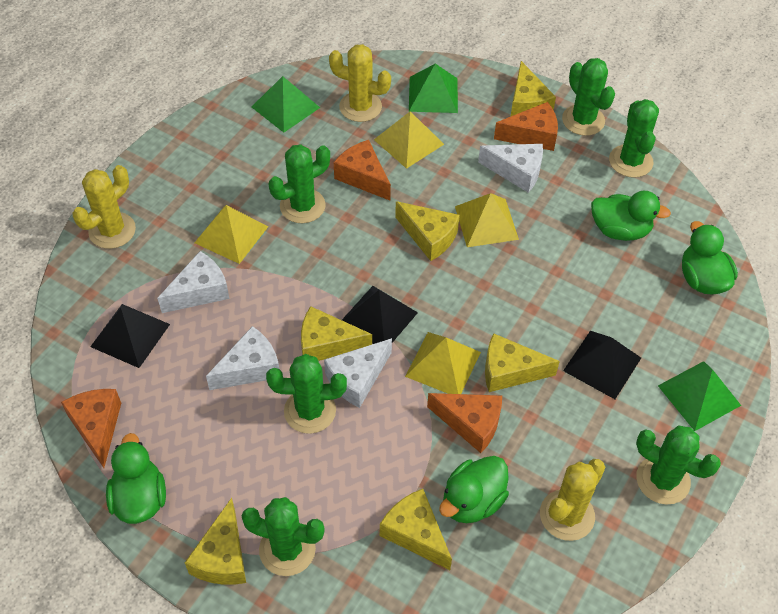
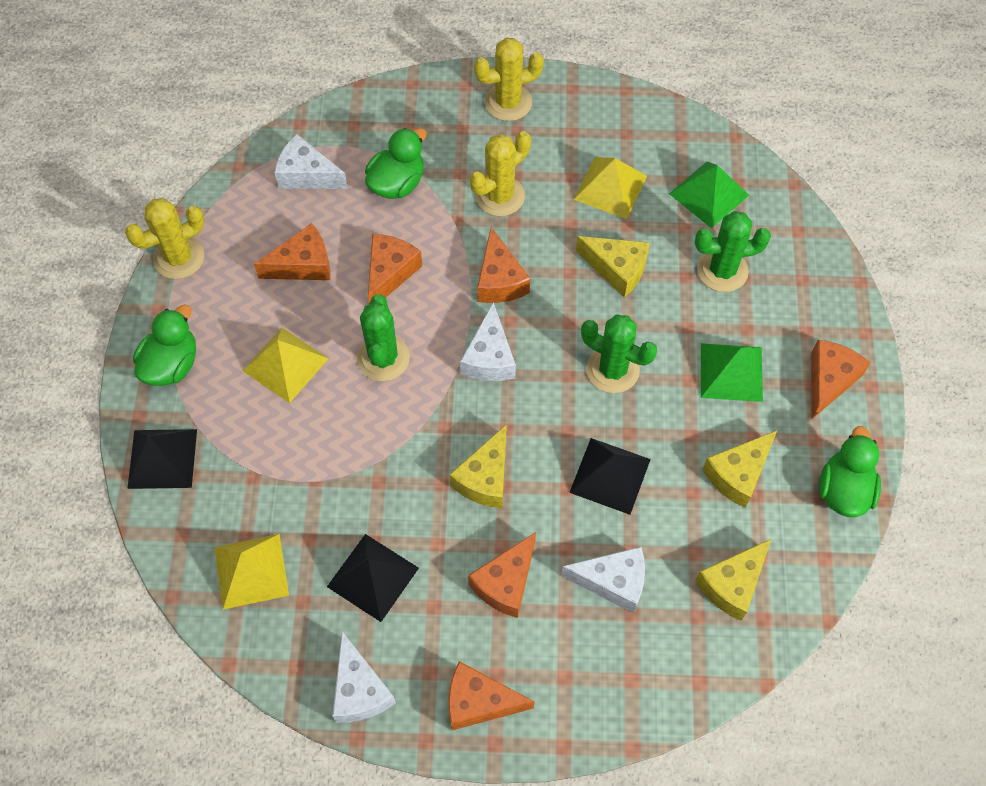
green cactus: [242,497,325,576] [266,354,347,434] [269,144,330,223] [562,58,615,136] [609,99,659,178] [636,425,721,505] = 6 -> [357,294,410,381] [581,314,657,393] [695,211,771,292] = 3
green duck: [106,433,166,524] [439,456,509,523] [591,190,671,241] [682,221,738,295] = 4 -> [133,305,196,386] [365,128,427,199] [819,426,881,517] = 3
green pyramid: [252,76,320,133] [409,64,458,113] [658,361,741,431] = 3 -> [669,162,749,228] [701,343,763,402] = 2
orange cheese: [61,389,121,468] [334,140,391,200] [427,393,502,453] [494,102,558,151] = 4 -> [254,223,330,280] [368,234,422,305] [448,661,534,730] [468,532,536,618] [477,227,530,303] [811,340,871,420] = 6
yellow cheese: [185,498,246,585] [301,306,372,361] [380,489,452,570] [395,201,460,261] [485,333,560,392] [511,61,556,116] = 6 -> [449,424,507,508] [576,236,650,298] [695,539,771,621] [702,431,777,508] = 4
yellow pyramid: [194,205,269,264] [374,111,444,169] [405,332,481,394] [455,193,519,247] = 4 -> [214,534,289,610] [243,328,329,403] [574,157,647,219] = 3

